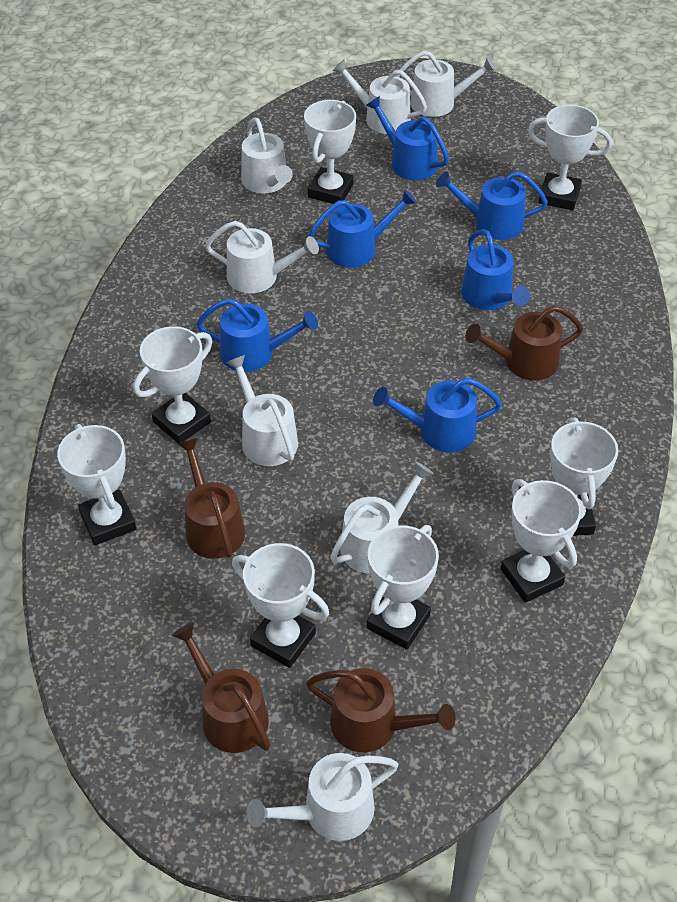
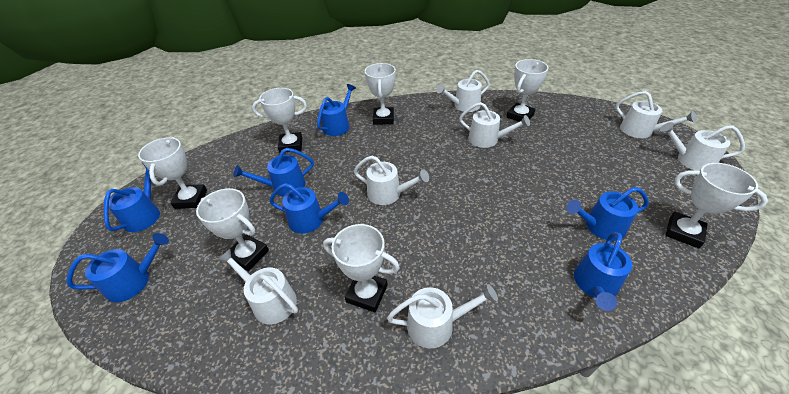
blue watering can: [196,298,318,372] [308,189,417,268] [366,96,449,180] [373,378,502,452] [436,171,548,240] [461,229,530,310] = 6 -> [66,233,169,302] [104,164,160,232] [233,148,314,197] [269,183,349,234] [317,84,356,136] [566,187,649,241] [574,232,632,311] = 7
brown watering can: [172,623,271,753] [178,438,245,559] [306,668,455,752] [465,306,583,381] = 4 -> none = 0
white trophy: [57,424,136,545] [133,326,212,443] [232,543,329,668] [304,100,356,204] [367,525,439,650] [501,479,582,603] [528,105,612,210] [550,417,618,536] = 8 -> [138,137,207,209] [196,188,269,271] [252,88,307,153] [323,224,400,312] [365,63,396,125] [506,59,549,122] [665,163,768,248] = 7

